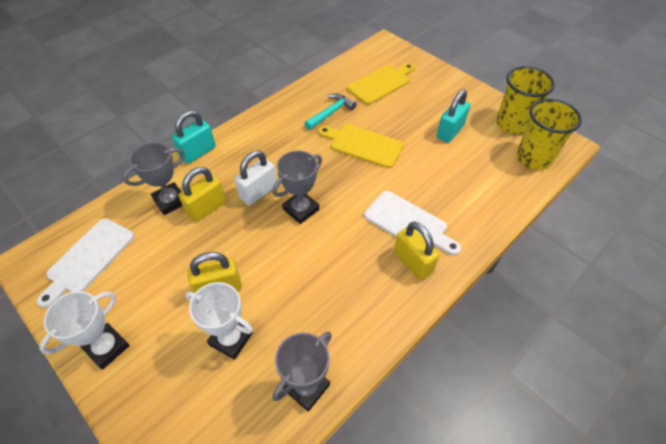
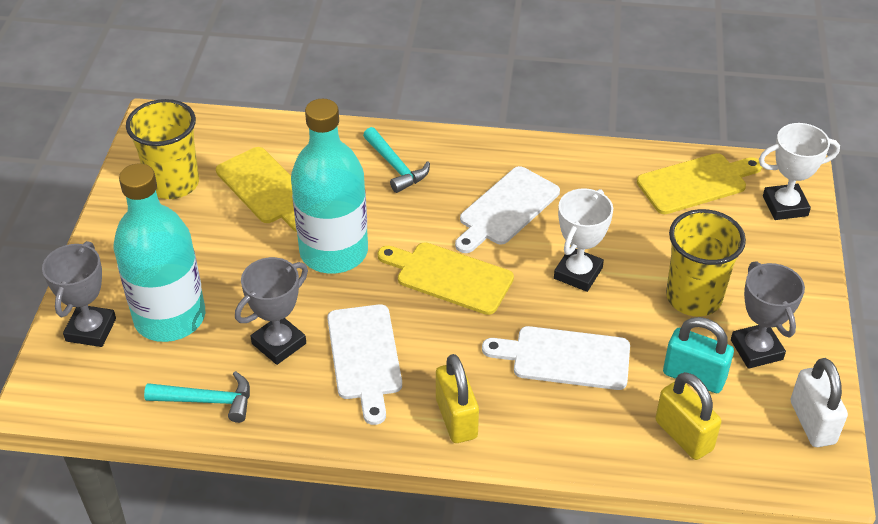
turquoise bottle: none = 0 -> [113,164,205,342] [291,99,368,274] = 2
turquoise hammer: [304,94,356,130] = 1 -> [144,371,250,423] [363,127,430,193] = 2
turquoise padlock: [172,110,216,164] [437,89,470,143] = 2 -> [663,317,734,393] = 1
white cutting board: [37,219,134,308] [364,191,461,255] = 2 -> [327,304,402,425] [455,166,560,253] [482,326,630,390] = 3
yellow cutting board: [318,124,404,168] [347,63,415,105] = 2 -> [216,147,297,232] [378,242,514,315] [637,153,762,214] = 3
yellow padlock: [179,167,226,222] [187,252,242,293] [394,222,439,281] = 3 -> [436,354,479,443] [655,372,721,460] = 2

